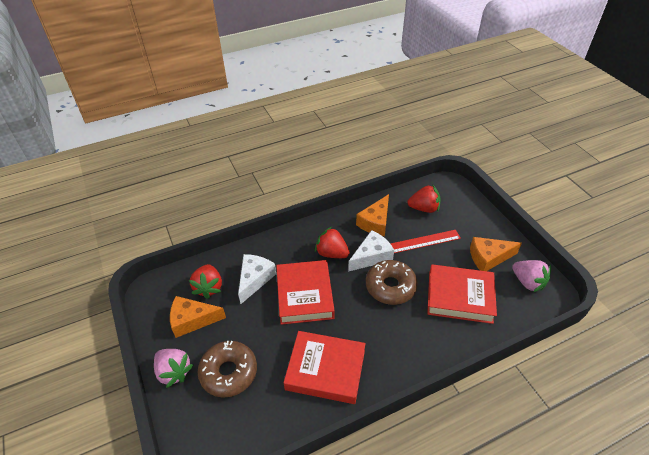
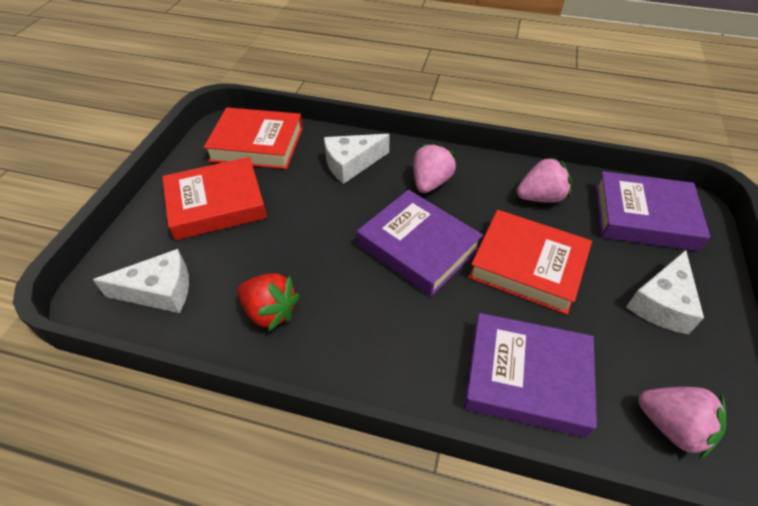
brown donut: [198,341,257,398] [366,260,418,305] = 2 -> none = 0
orange cheese: [170,296,226,338] [356,194,389,236] [470,237,522,271] = 3 -> none = 0
pink strawberry: [154,349,193,388] [512,260,551,292] = 2 -> [413,142,457,193] [517,156,572,203] [638,387,726,459] = 3
purple book: none = 0 -> [357,190,483,297] [464,313,597,438] [596,171,710,251] = 3
red ruler: [390,230,461,253] = 1 -> none = 0
red strawberry: [189,264,222,299] [315,227,350,258] [407,184,441,213] = 3 -> [237,274,300,332] = 1
white cheese: [238,254,276,304] [348,230,394,272] = 2 -> [93,249,189,313] [324,134,390,184] [626,250,704,334] = 3

